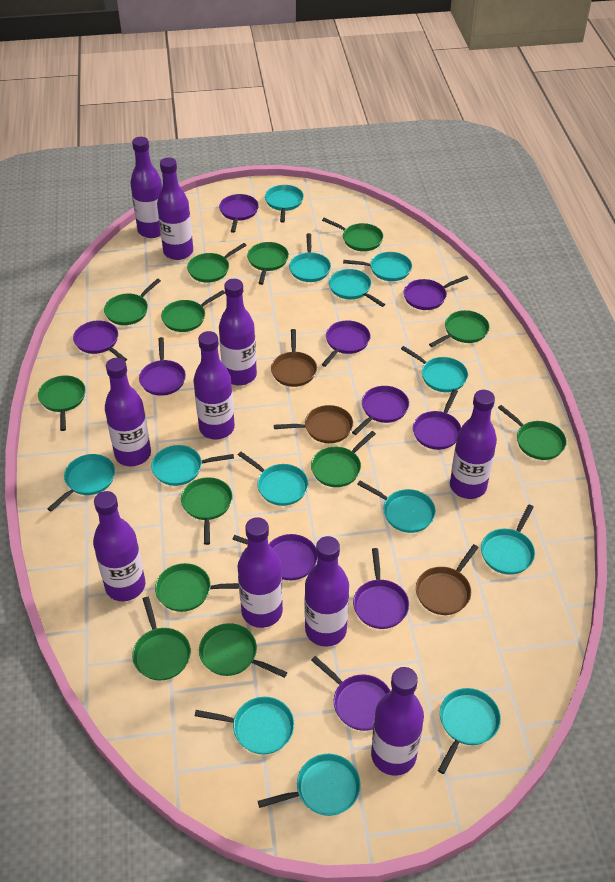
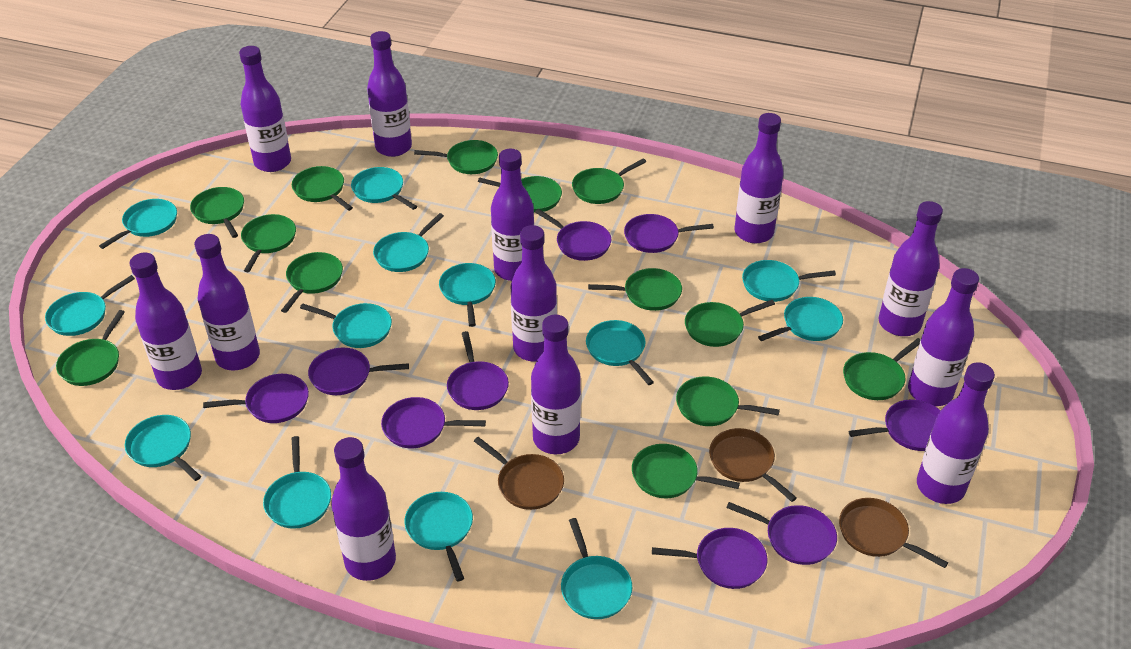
purple bottle: [93,491,145,601] [105,358,151,466] [130,137,162,238] [157,157,193,260] [194,331,235,439] [219,279,257,385] [238,517,283,628] [305,536,349,647] [371,667,424,776] [450,390,497,499] = 10 -> [130,253,202,390] [194,234,260,370] [239,46,291,172] [331,437,396,581] [367,31,412,157] [491,149,534,281] [511,225,557,361] [531,314,581,454] [734,113,784,243] [879,201,943,336] [908,268,979,406] [917,362,995,504] = 12
purple pan: [73,320,127,362] [139,337,186,396] [219,194,259,233] [232,534,318,580] [311,656,390,731] [322,320,371,367] [352,386,409,435] [353,548,409,629] [404,275,469,310] [413,389,461,450] = 10 -> [203,374,309,423] [308,348,409,395] [381,397,486,448] [447,331,509,410] [535,209,611,261] [624,214,714,253] [652,528,767,589] [726,502,837,565] [849,399,941,451] = 9

